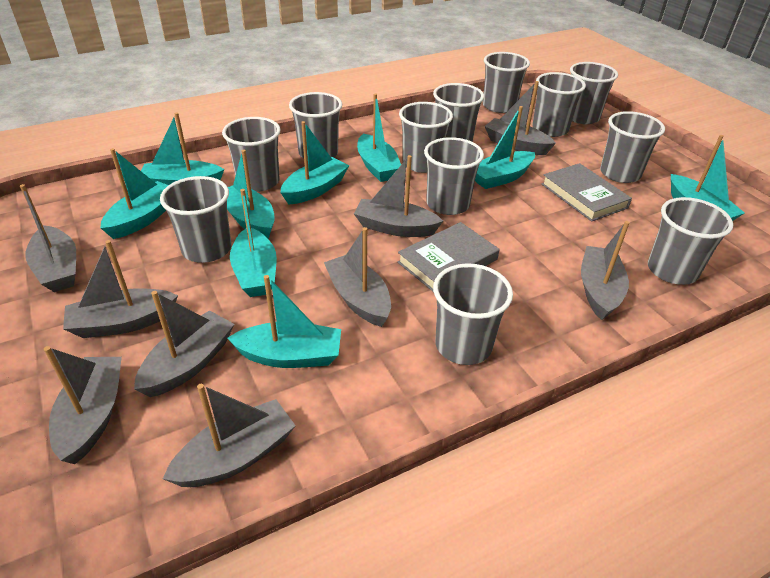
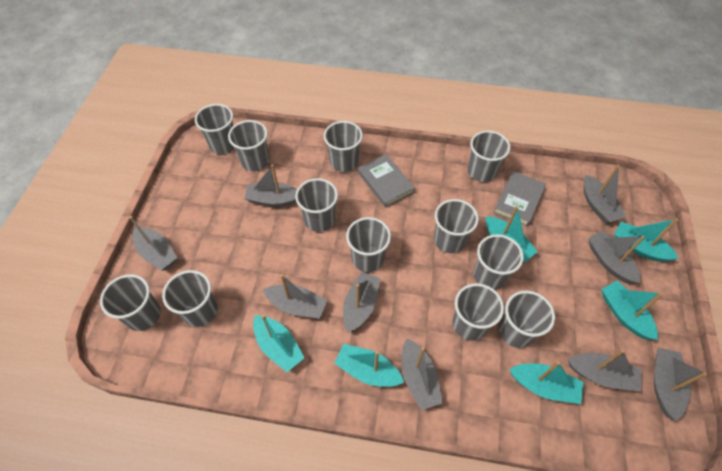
turquoise boat: [101,148,168,239] [141,112,224,185] [227,150,275,239] [227,275,341,368] [230,189,277,297] [281,121,349,205] [357,94,401,182] [475,106,535,189] [671,135,745,221] = 9 -> [253,315,305,372] [334,344,404,387] [486,206,538,263] [509,361,583,404] [602,281,664,340] [614,218,679,262] = 6

